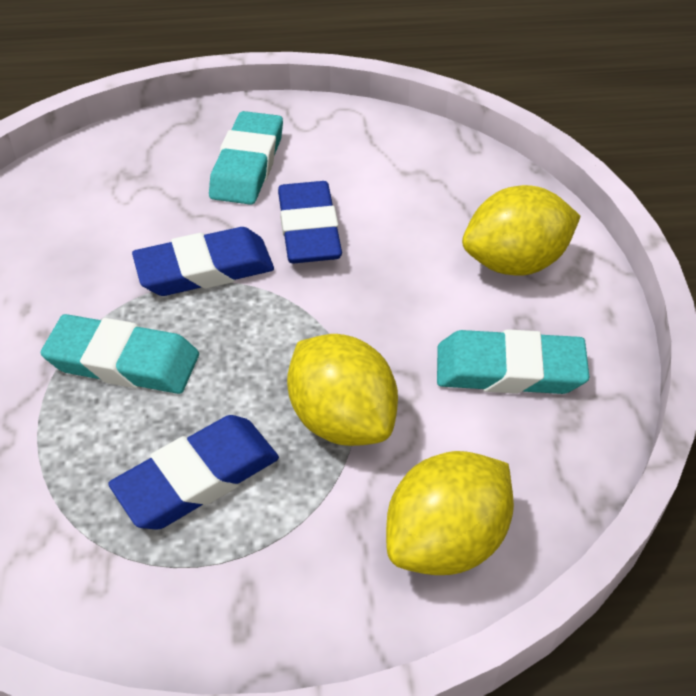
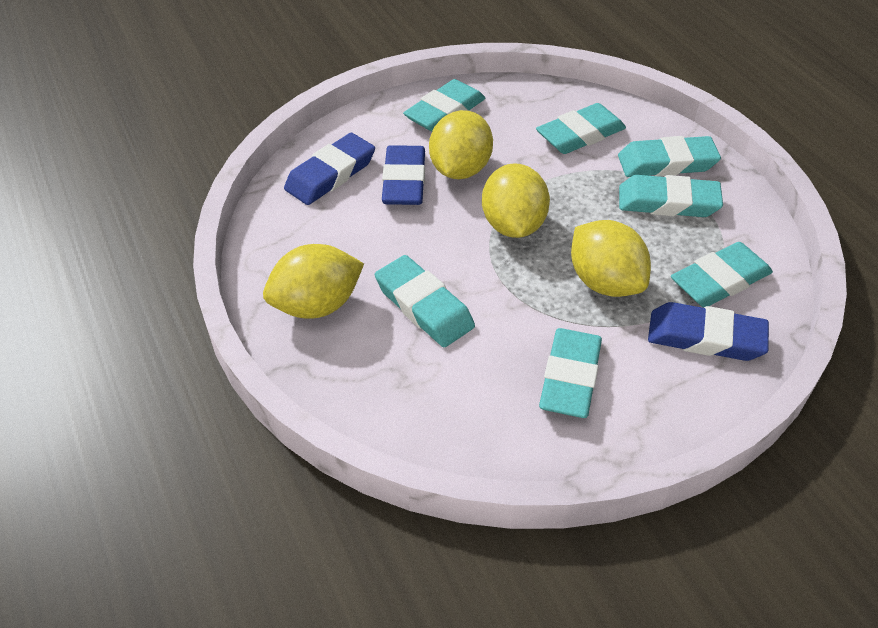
turquoise eraser: [41,314,199,394] [209,111,283,205] [437,329,589,394] = 3 -> [375,255,475,347] [403,79,485,132] [536,103,626,154] [539,328,602,418] [618,136,721,177] [619,175,723,217] [671,242,773,307] = 7
yellow lemon: [287,334,398,446] [386,451,514,575] [462,185,581,276] = 3 -> [263,244,364,319] [429,110,493,179] [482,163,550,238] [571,220,651,297] = 4

